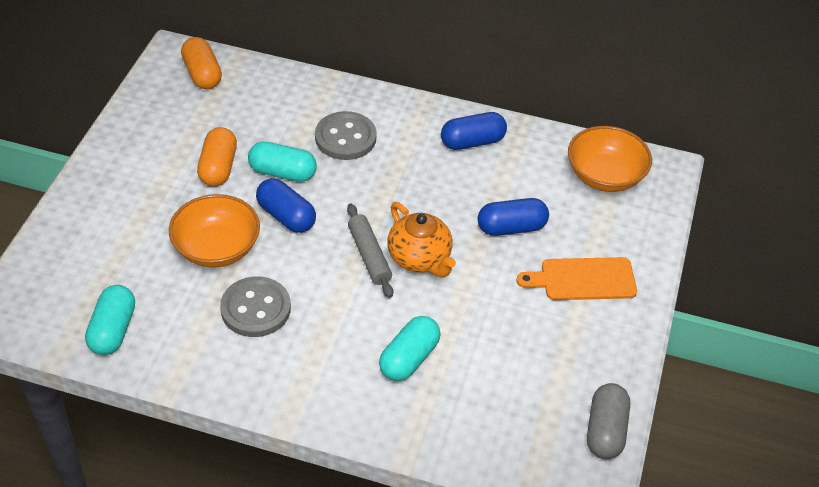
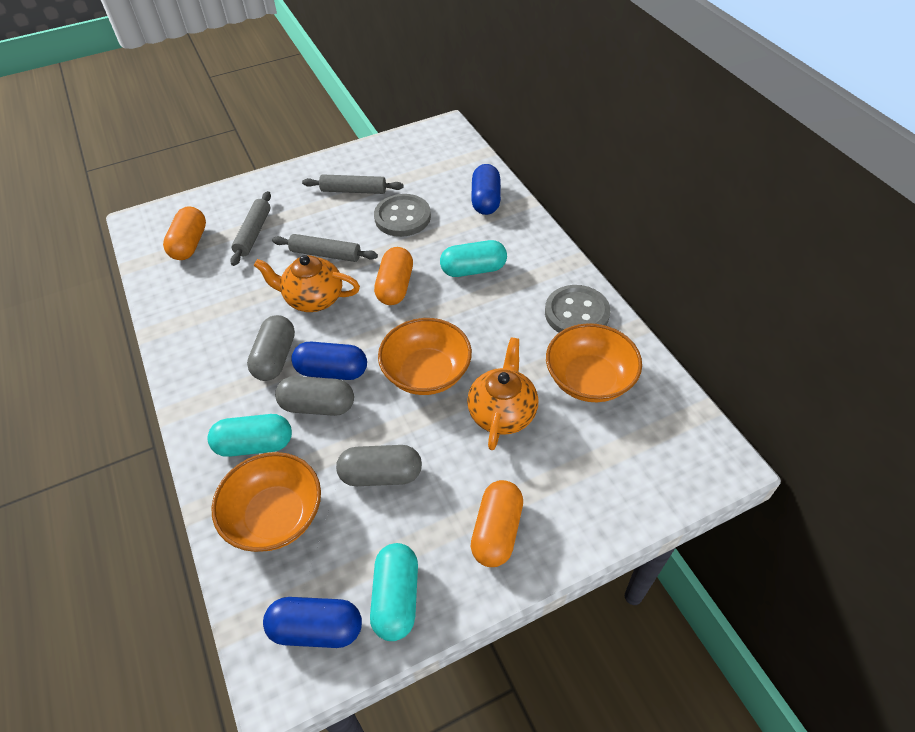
grey capsule: [587,383,630,459] = 1 -> [247,315,295,381] [275,376,354,416] [336,445,422,486] = 3
grey rolling pin: [347,203,393,298] = 1 -> [230,191,271,266] [272,234,378,262] [302,174,404,194] = 3
orange bowl: [169,194,260,268] [568,126,652,192] = 2 -> [211,452,321,552] [378,318,472,395] [546,323,642,402] = 3
orange capsule: [181,37,222,89] [197,127,237,186] = 2 -> [163,206,206,260] [374,247,413,305] [471,480,523,567] = 3
orange cutting board: [517,257,637,300] = 1 -> none = 0
orange teapot: [387,202,456,277] = 1 -> [254,255,360,312] [467,337,538,450] = 2

